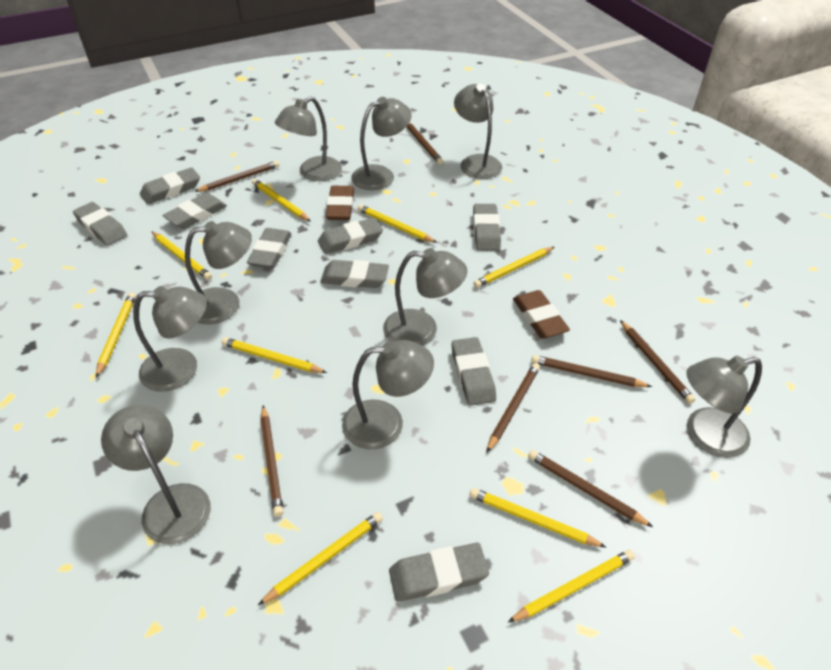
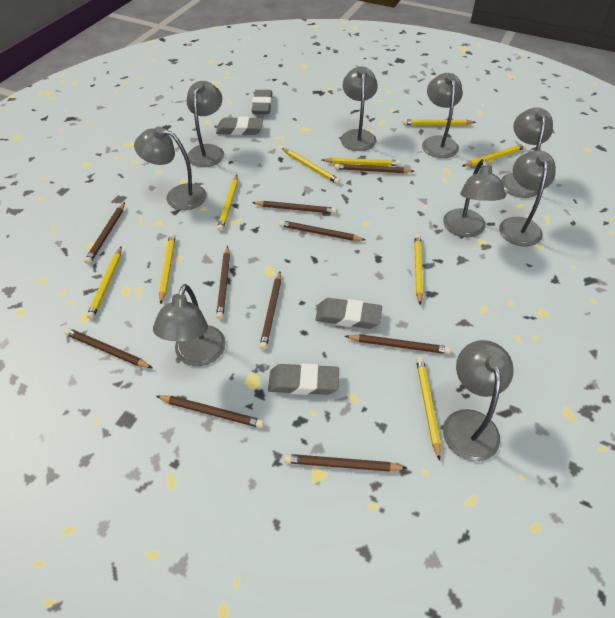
brown eraser: [326,186,354,220] [513,290,570,339] = 2 -> none = 0
brown pencil: [194,161,279,192] [261,405,284,517] [407,123,443,164] [487,363,540,452] [528,450,653,527] [531,355,652,387] [620,320,695,404] = 7 -> [64,328,152,368] [84,202,125,264] [156,395,264,428] [216,246,230,319] [252,201,337,214] [259,271,281,350] [279,220,365,241] [284,454,407,472] [335,163,414,173] [345,334,451,354] = 10
grey eraser: [73,202,127,246] [140,167,200,204] [162,193,227,229] [247,228,292,268] [318,218,383,254] [320,260,389,288] [389,543,489,602] [451,337,496,406] [473,204,501,251] = 9 -> [216,117,263,135] [251,90,273,114] [268,363,339,395] [315,298,382,329] = 4

